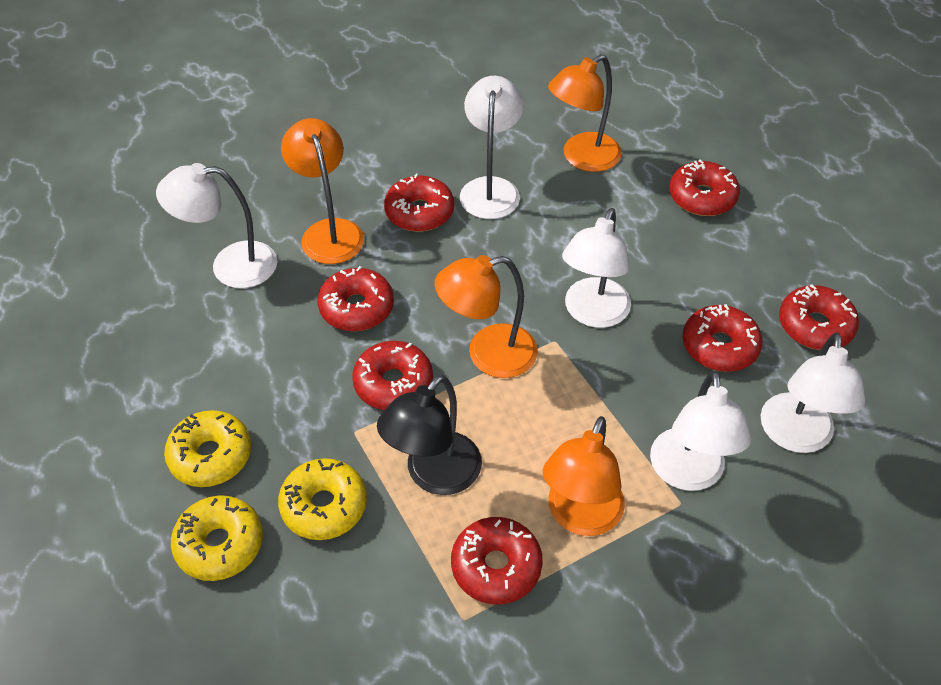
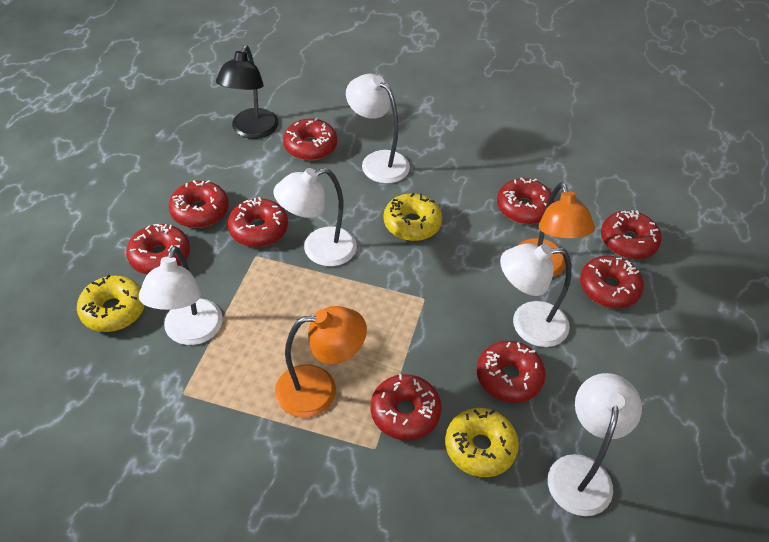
orange lamp: [281,118,364,264] [435,255,538,378] [543,416,625,536] [548,54,622,172] = 4 -> [275,306,367,417] [517,182,595,277] = 2
red donut: [318,266,394,331] [352,341,433,410] [384,174,454,232] [451,517,543,604] [669,159,740,216] [683,304,762,372] [779,284,859,350] = 7 -> [126,224,190,274] [169,180,229,228] [228,197,288,247] [283,117,337,161] [371,374,442,440] [477,341,546,403] [497,177,555,224] [580,256,644,308] [601,210,662,259] = 9

